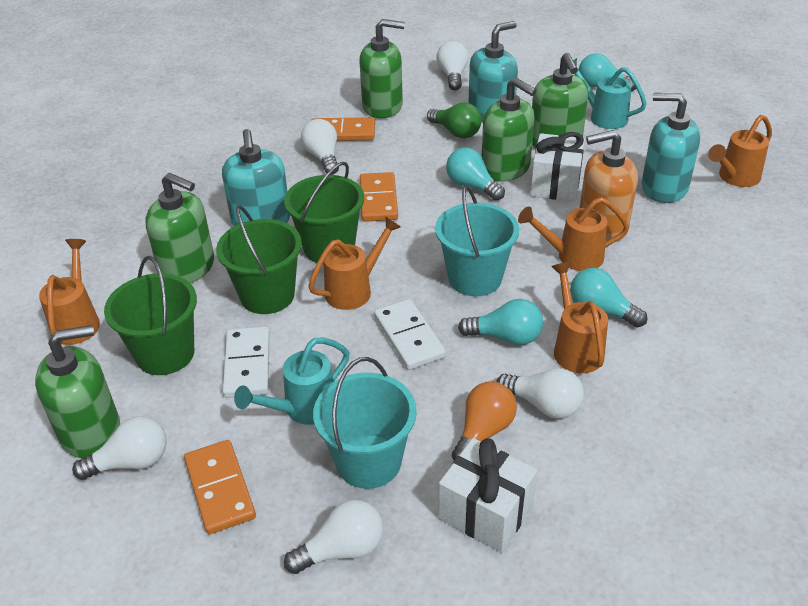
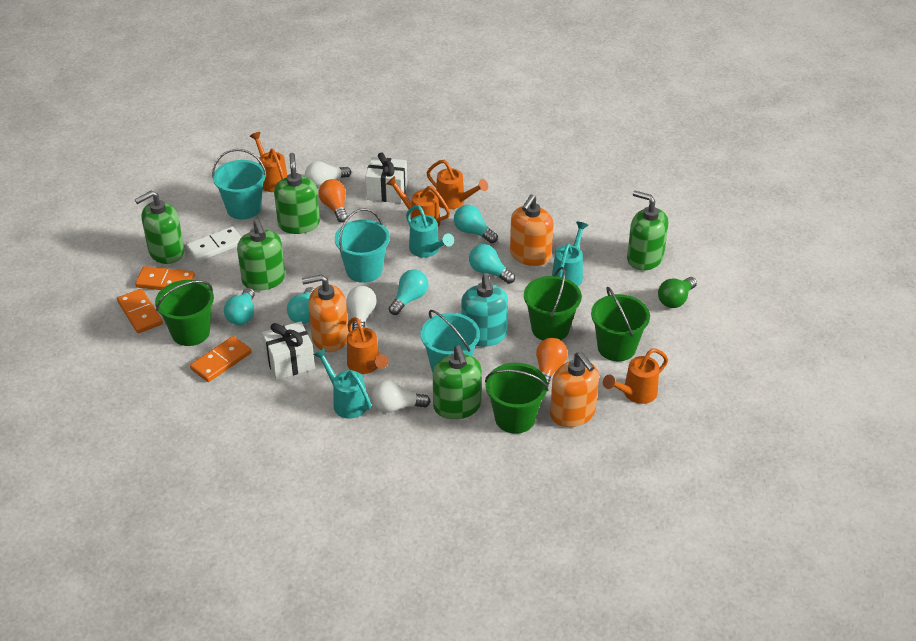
green bucket: [104,256,197,375] [216,205,302,314] [284,162,364,264] = 3 -> [155,280,214,346] [485,363,549,434] [524,267,582,341] [591,287,650,361] = 4
orange light bulb: [452,381,517,460] = 1 -> [318,179,348,222] [536,338,568,386] = 2
orange soap dispenser: [580,130,638,241] = 1 -> [302,274,349,352] [510,195,554,266] [550,352,599,427] = 3
turquoise bucket: [313,357,417,489] [435,185,519,296] = 2 -> [212,149,267,219] [335,208,390,283] [420,310,480,372] = 3
turquoise light bulb: [446,148,505,201] [458,299,543,345] [570,268,647,328] [579,53,636,92] = 4 -> [224,288,255,325] [287,287,314,324] [389,269,428,315] [454,205,498,243] [469,244,515,284] = 5
turquoise soap dispenser: [222,129,290,226] [468,21,518,123] [642,93,700,203] = 3 -> [461,274,508,347] = 1
turquoise watering can: [234,337,350,425] [567,58,647,129] = 2 -> [313,348,371,419] [406,205,454,257] [552,221,588,286] = 3
white domino: [223,326,270,398] [374,299,446,370] = 2 -> [186,227,242,262] = 1
white light bulb: [72,416,167,480] [284,500,383,574] [301,119,339,175] [437,41,469,90] [496,368,584,419] = 5 -> [305,161,351,188] [347,286,377,330] [372,380,431,413] = 3

